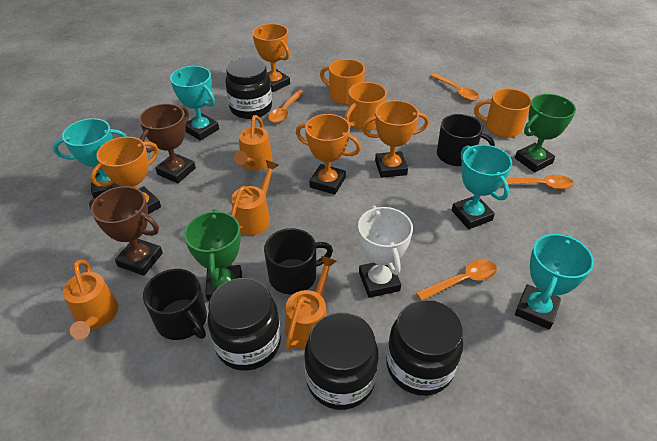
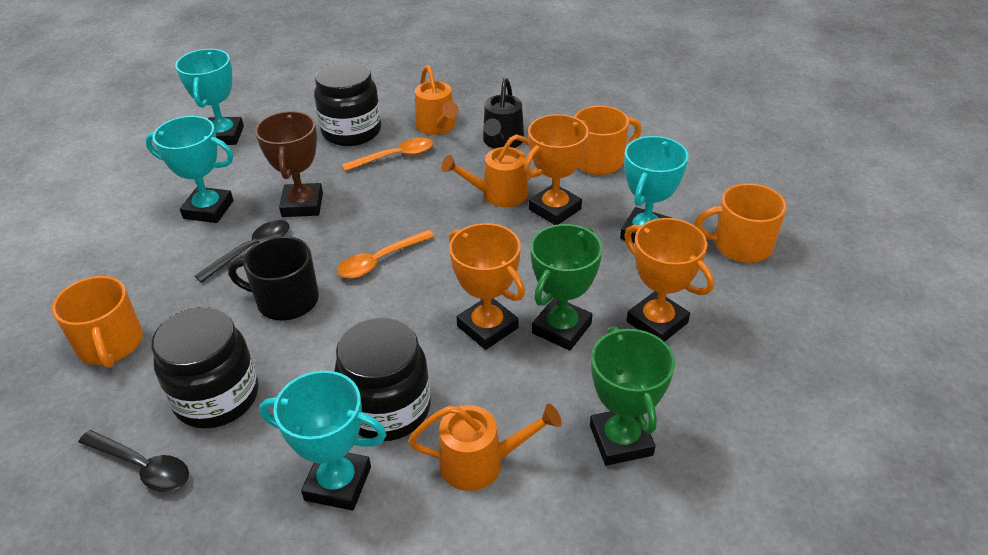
black jar: [207,278,281,371] [225,57,272,119] [304,312,379,410] [386,300,463,396] = 4 -> [151,307,259,429] [314,61,381,146] [334,318,431,441] = 3
black mug: [143,269,207,340] [264,228,333,295] [437,114,495,166] = 3 -> [228,236,319,320] = 1
black spoon: none = 0 -> [78,430,189,492] [195,220,289,283] = 2
black watering can: none = 0 -> [483,78,524,149] = 1
brown trophy: [89,186,163,276] [139,104,196,183] = 2 -> [255,111,323,217] = 1
orange spoon: [268,90,304,123] [416,259,497,300] [431,73,479,101] [502,175,574,190] = 4 -> [337,230,435,279] [342,138,433,171] = 2
orange trophy: [90,137,161,214] [252,24,290,92] [296,114,361,195] [362,100,429,178] = 4 -> [449,223,525,350] [524,114,589,225] [624,218,714,342] = 3
orange watering can: [63,260,118,339] [231,160,278,235] [234,115,273,171] [285,256,337,350] = 4 -> [408,404,562,491] [415,65,459,135] [441,134,538,207] = 3
white trophy: [358,206,413,298] = 1 -> none = 0

